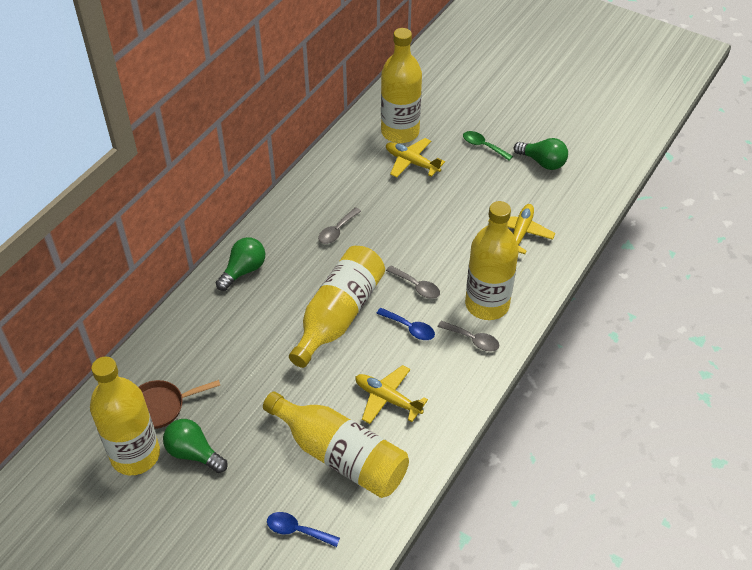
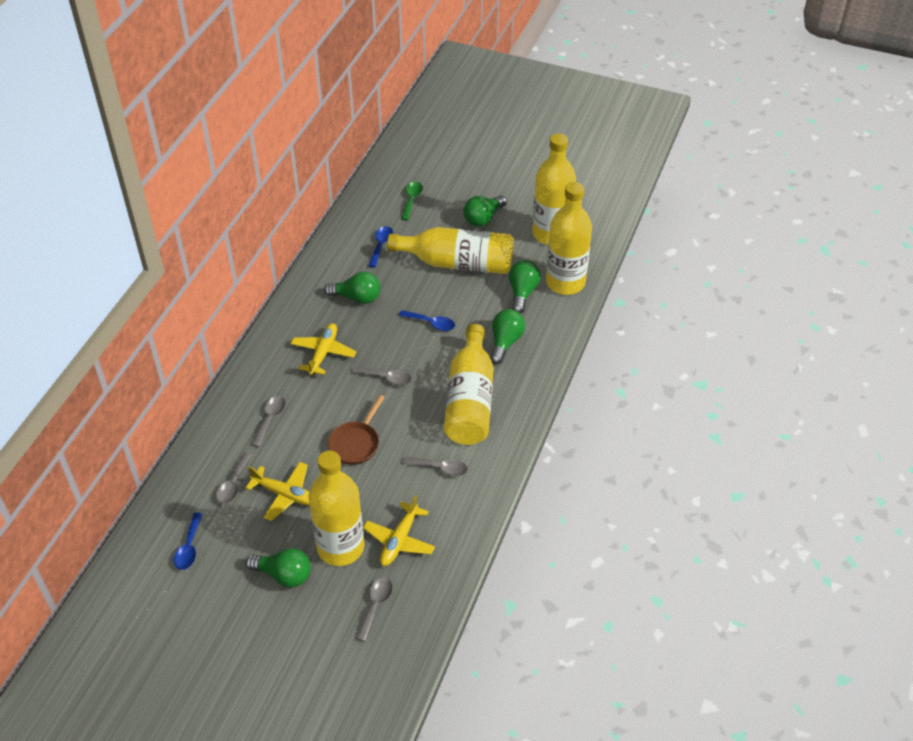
blue spoon: [267,512,340,547] [376,308,435,340] = 2 -> [174,512,203,570] [368,226,393,268] [399,310,455,331] = 3
green light bulb: [163,419,228,473] [216,237,265,291] [514,138,568,170] = 3 -> [245,548,311,588] [324,272,380,304] [463,195,507,226] [490,309,525,364] [509,260,541,313] = 5
grey spoon: [318,207,361,244] [386,266,440,299] [437,321,499,352] = 3 -> [216,453,252,504] [252,396,285,447] [352,366,412,386] [356,577,393,641] [403,456,468,476] = 5

